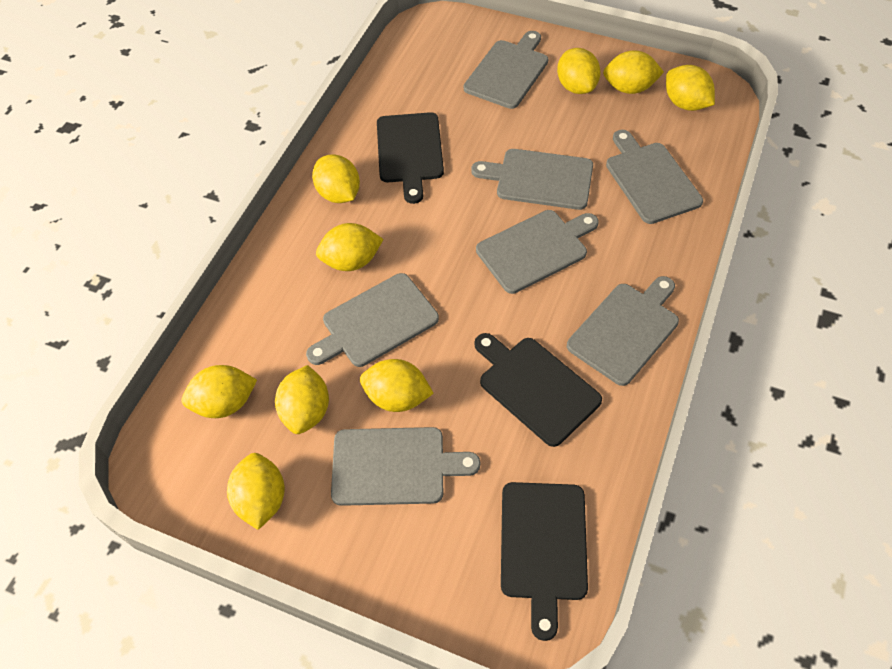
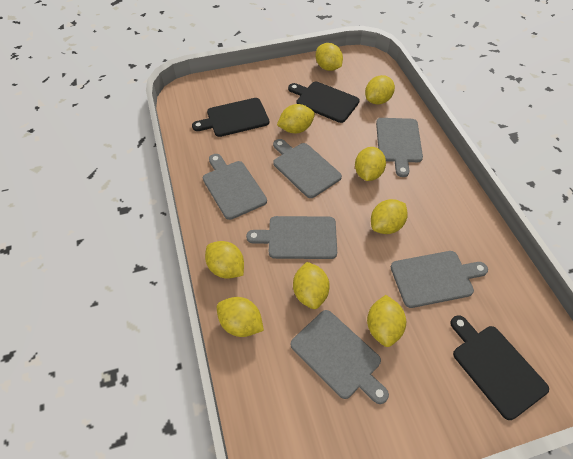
grey cutting board: [306,273,439,367] [331,427,480,506] [464,31,548,109] [471,149,593,210] [476,210,599,294] [567,276,679,386] [606,130,703,224] = 7 -> [203,154,267,220] [246,216,337,259] [273,139,342,198] [290,310,389,404] [376,118,423,177] [391,251,488,308] = 6

